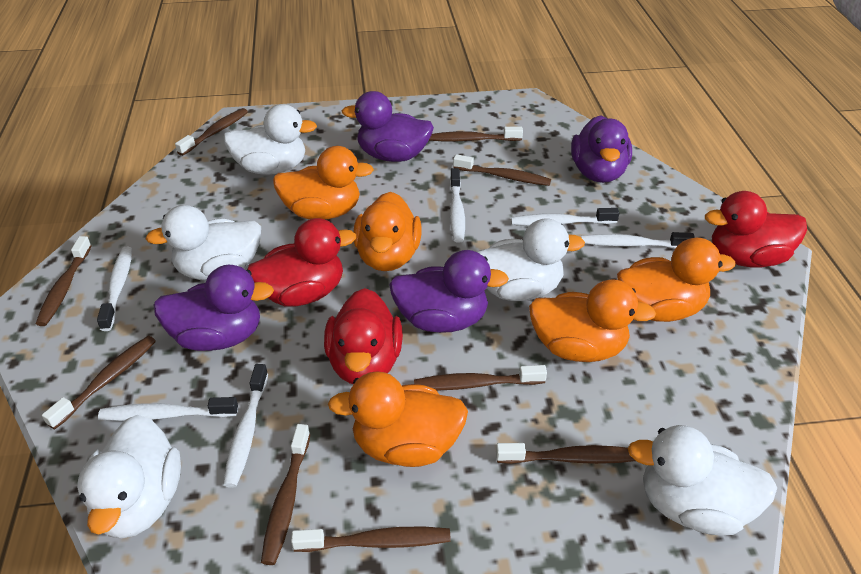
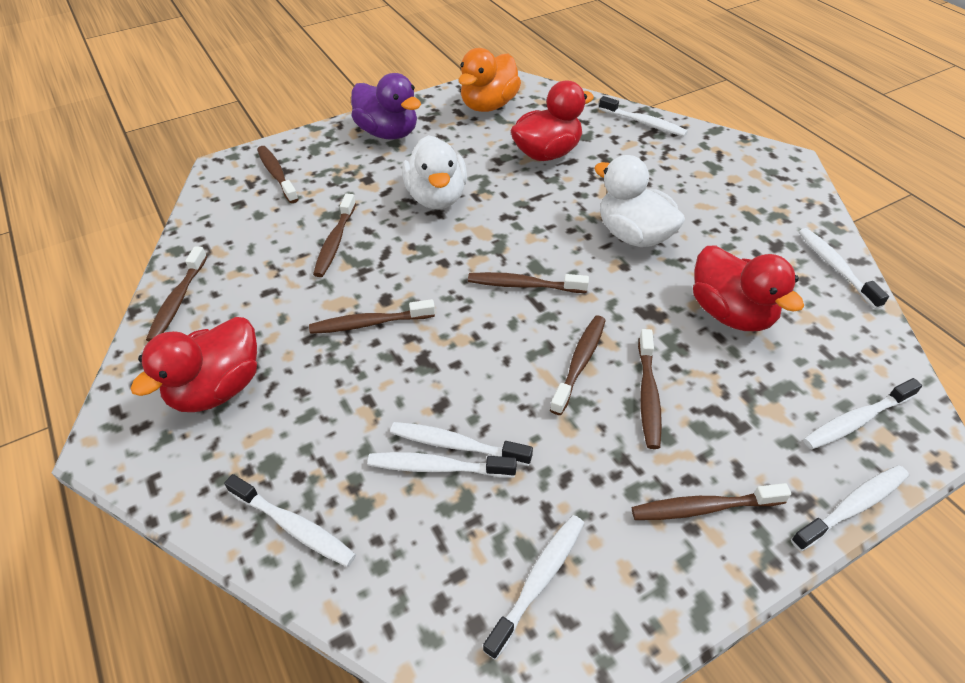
brown toothbrush: [36,236,92,326] [42,336,156,429] [175,108,248,156] [261,424,310,565] [291,527,451,552] [414,365,547,391] [429,127,523,141] [453,154,551,186] [496,443,636,464] = 9 -> [146,246,207,342] [257,146,299,203] [309,299,435,334] [313,194,356,277] [468,272,589,293] [550,316,606,415] [632,483,791,520] [638,329,662,449] = 8
orange duck: [273,146,374,219] [328,371,468,467] [354,192,422,271] [529,279,656,362] [617,238,735,322] = 5 -> [458,48,521,112] = 1
purple duck: [153,265,274,351] [342,91,434,162] [389,250,509,333] [571,115,632,183] = 4 -> [351,73,421,140] = 1
white duck: [77,415,181,539] [145,205,261,280] [223,104,317,175] [475,218,585,301] [628,425,777,535] = 5 -> [402,135,467,209] [594,155,685,247] = 2
white toothbrush: [97,247,132,331] [98,397,238,421] [223,364,268,488] [450,168,465,243] [511,208,619,226] [581,232,695,248] = 6 -> [224,474,356,567] [367,452,517,478] [390,422,533,466] [483,515,584,660] [599,96,688,136] [791,465,909,551] [799,228,889,309] [803,378,922,449] = 8

